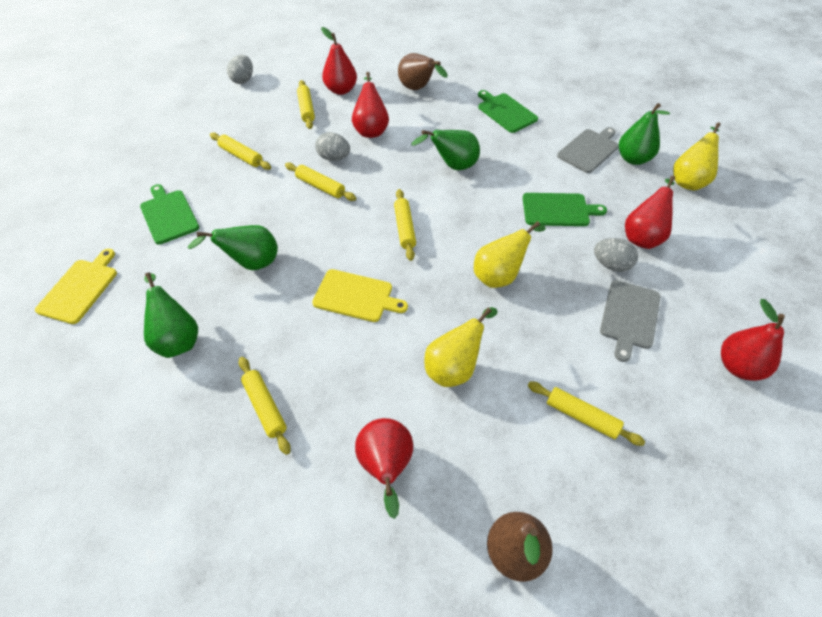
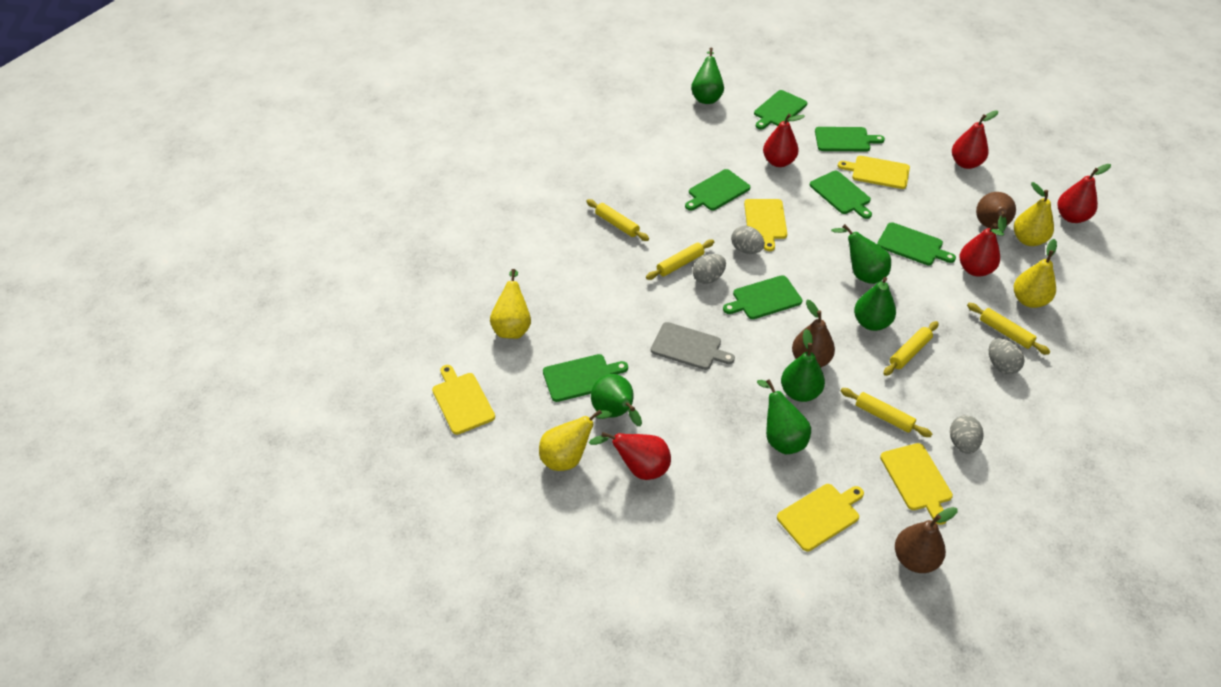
brown pear: [398,53,448,90] [487,512,553,582] = 2 -> [792,300,835,367] [895,507,958,573] [976,192,1016,232] = 3
green cutting board: [140,184,199,244] [478,90,538,133] [523,193,607,226] = 3 -> [543,354,628,402] [685,169,750,211] [723,275,802,319] [754,90,807,129] [810,171,872,219] [815,127,885,151] [877,222,956,265] = 7
green pear: [144,272,198,358] [188,225,278,270] [411,130,480,170] [619,103,670,165] = 4 -> [591,374,642,427] [691,47,724,104] [757,379,811,454] [781,329,825,402] [831,224,891,284] [854,277,896,331] = 6
grey cutting board: [557,127,619,173] [600,280,660,362] = 2 -> [651,322,735,370] = 1
grey egg: [227,55,253,84] [315,132,350,161] [594,238,638,272] = 3 -> [693,254,726,284] [731,226,765,254] [950,415,983,454] [989,338,1025,374] = 4
yellow cutting board: [35,249,117,324] [312,269,408,322] = 2 -> [432,365,495,435] [744,199,787,251] [777,484,864,551] [838,156,910,189] [880,443,953,525] = 5
yellow pear: [424,307,498,387] [474,221,546,288] [673,123,721,190] = 3 -> [490,269,531,339] [539,409,612,471] [1014,182,1054,246] [1014,239,1057,308] = 4
yellow rolling pin: [210,132,271,170] [238,357,291,455] [285,163,356,201] [297,80,315,129] [394,189,416,261] [527,382,645,446] = 6 -> [587,199,649,241] [646,240,714,280] [841,388,932,437] [883,321,939,376] [967,303,1050,355] = 5

